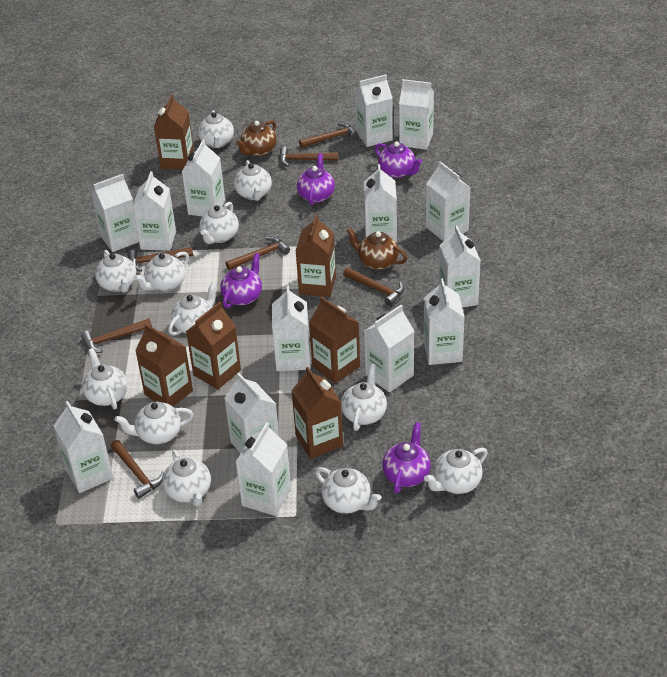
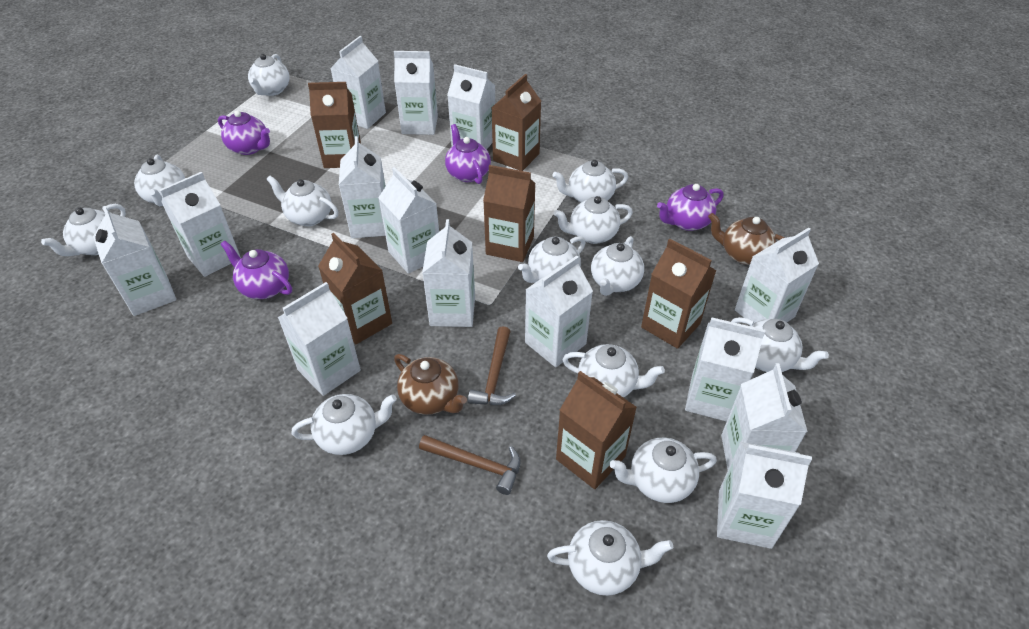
brown hammer: [81,318,152,353] [110,440,164,499] [127,247,193,272] [225,237,290,270] [279,147,338,167] [299,123,358,148] [343,267,404,306] = 7 -> [419,435,521,495] [468,326,516,405] = 2
white teapot: [82,348,128,410] [95,250,136,293] [114,401,194,444] [134,252,189,292] [163,450,211,507] [168,282,217,336] [198,110,234,148] [199,202,239,244] [234,160,272,201] [315,467,381,514] [341,364,387,431] [424,448,488,494] = 12 -> [41,204,126,256] [134,155,185,206] [248,54,290,96] [266,176,338,226] [291,394,397,455] [518,236,586,283] [547,520,673,596] [552,160,628,202] [554,196,633,244] [562,344,665,397] [591,236,644,296] [610,438,717,503] [731,317,829,372] = 13

